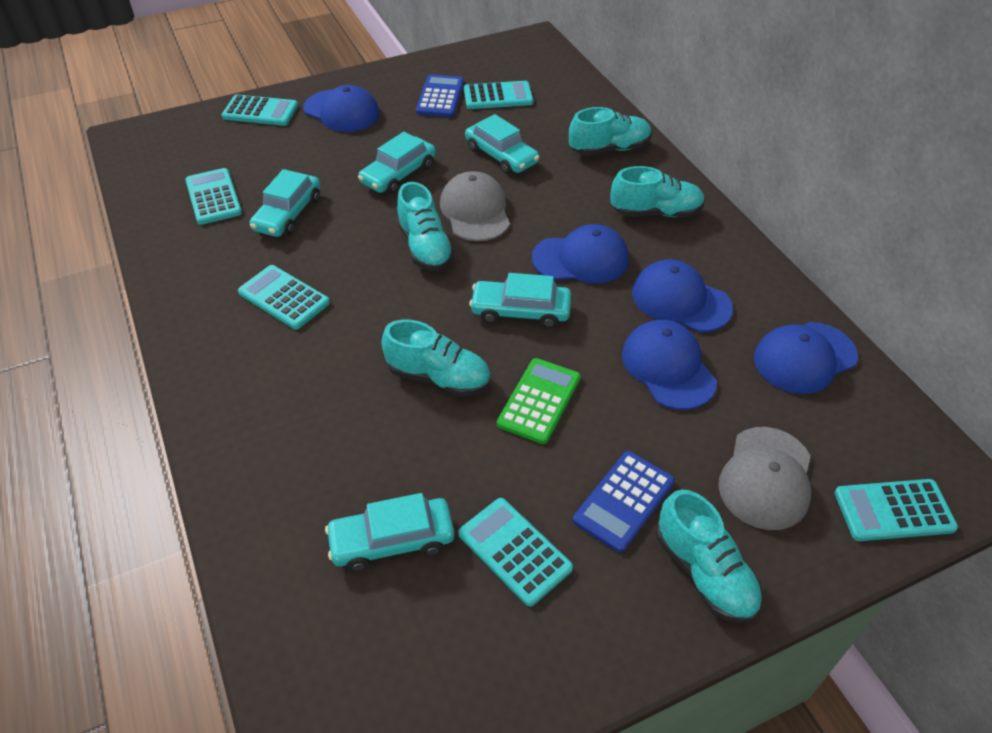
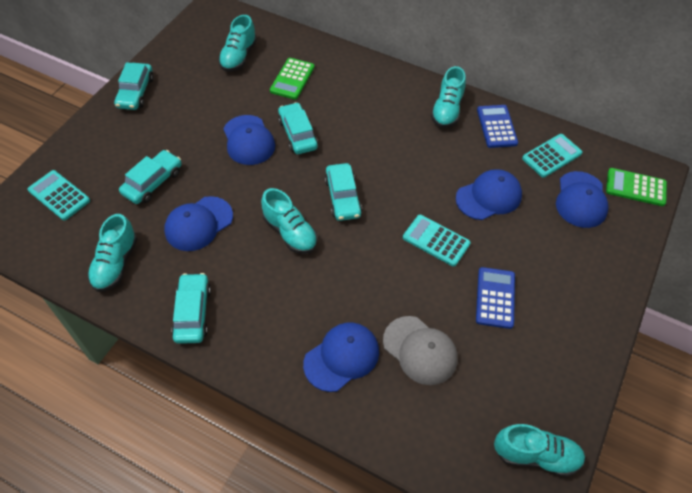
green calculator: [497,358,581,444] = 1 -> [270,58,314,100] [606,168,667,206] = 2
grey cap: [440,171,510,241] [718,427,811,530] = 2 -> [383,316,458,385] = 1
turquoise calculator: [185,168,242,225] [221,95,298,126] [238,265,330,329] [458,498,573,607] [464,81,533,109] [834,479,958,541] = 6 -> [27,170,90,221] [403,215,471,267] [522,134,583,178] = 3

